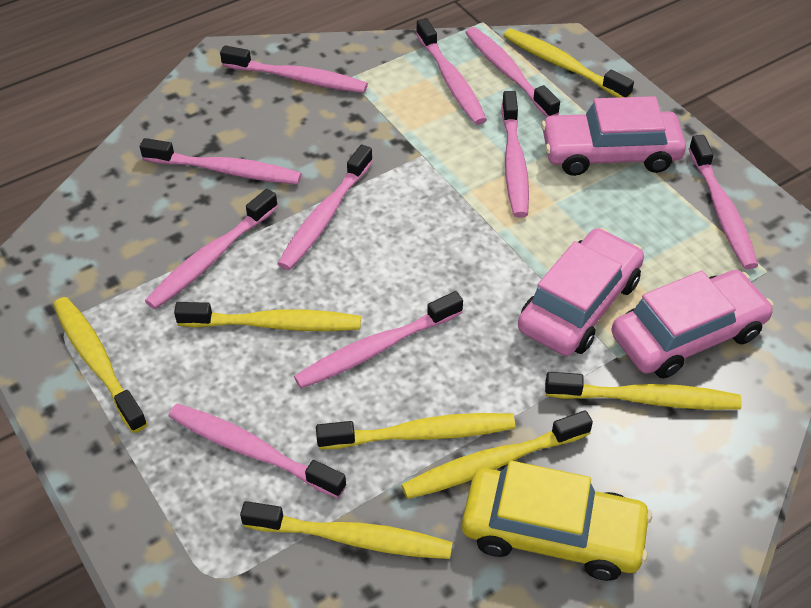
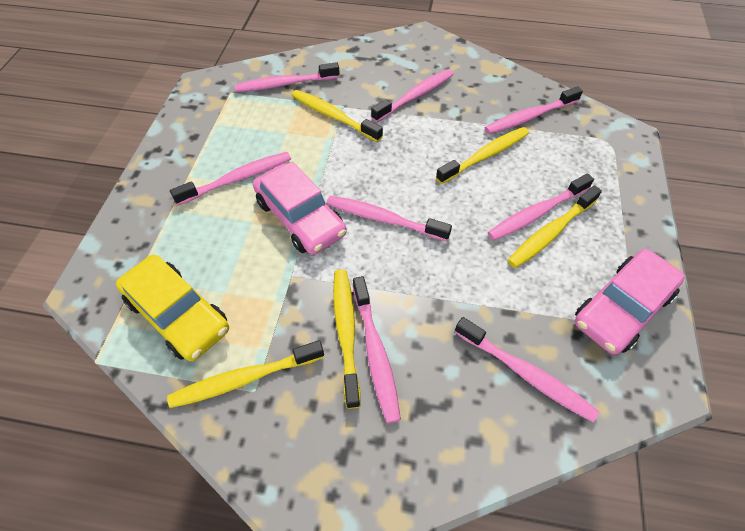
pink car: [518,228,644,356] [541,96,686,176] [612,270,774,378] = 3 -> [253,161,347,255] [574,249,685,354] = 2
pink toothbrush: [140,138,302,184] [145,189,278,309] [169,404,346,498] [220,45,368,93] [278,145,373,270] [294,291,463,389] [416,18,487,125] [465,27,560,117] [501,91,529,218] [689,135,758,269] = 10 -> [170,152,291,205] [234,62,340,92] [326,196,452,241] [353,276,401,423] [371,69,454,122] [455,317,600,422] [484,86,583,134] [487,173,594,241] = 8
yellow toothbrush: [53,297,147,433] [174,302,361,331] [240,501,453,559] [316,413,515,450] [401,410,593,499] [503,28,634,98] [545,372,742,410] = 7 -> [167,341,324,408] [292,90,383,142] [333,269,360,409] [436,127,529,184] [507,185,602,268] = 5

